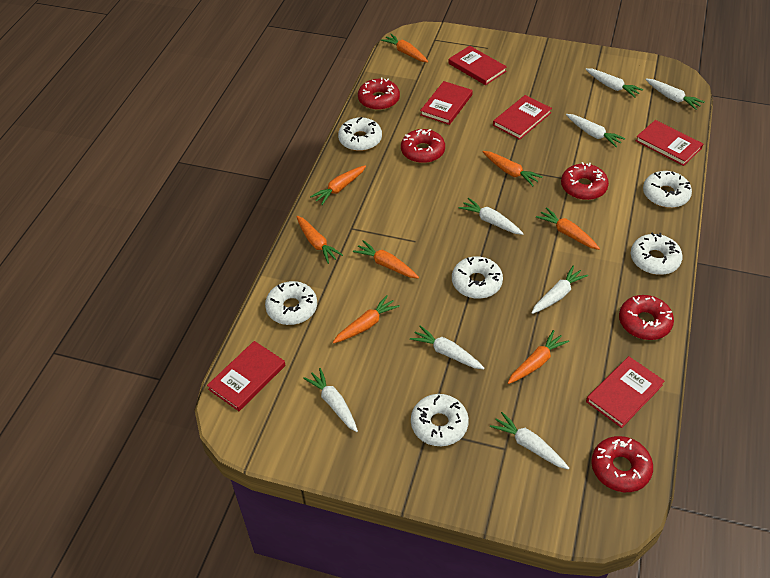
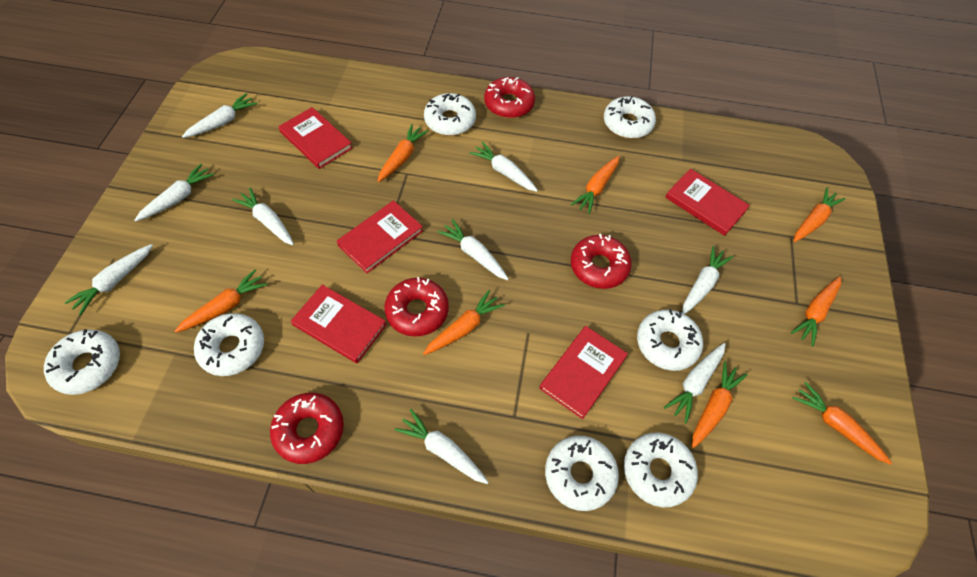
red book: [207,341,286,411] [420,81,473,125] [448,46,507,85] [493,95,552,140] [586,356,664,428] [636,120,703,166] = 6 -> [278,107,353,169] [291,285,387,363] [337,200,423,273] [539,326,628,419] [665,169,750,236] = 5
red donut: [358,77,400,110] [401,129,445,163] [561,162,609,200] [591,436,653,492] [619,295,674,340] = 5 -> [270,393,344,464] [385,277,449,336] [484,77,535,118] [571,234,632,289] = 4
white carrot: [303,368,358,432] [410,326,484,369] [459,198,524,235] [490,412,569,470] [532,266,588,314] [566,114,626,147] [585,68,643,98] [645,79,704,110] = 8 -> [65,244,153,315] [135,164,214,221] [182,93,257,138] [232,188,294,245] [395,409,489,484] [437,219,509,280] [469,142,538,192] [664,343,726,423] [682,246,733,314] = 9
white donut: [265,281,317,325] [338,117,382,151] [411,394,469,446] [452,256,503,299] [631,232,683,275] [643,171,692,208] = 6 -> [44,329,120,395] [194,313,264,376] [424,93,476,135] [545,435,619,511] [604,96,656,138] [624,433,698,507] [637,309,703,371] = 7

